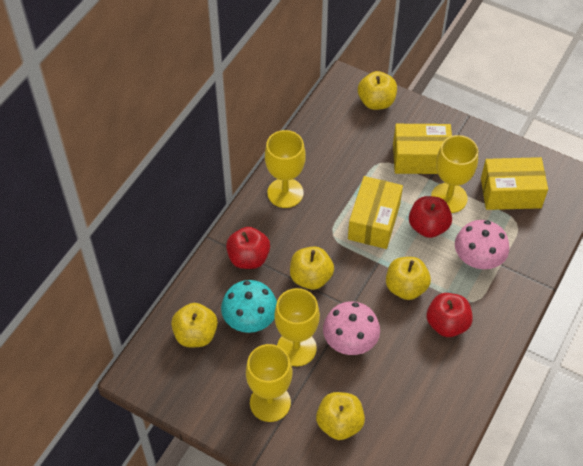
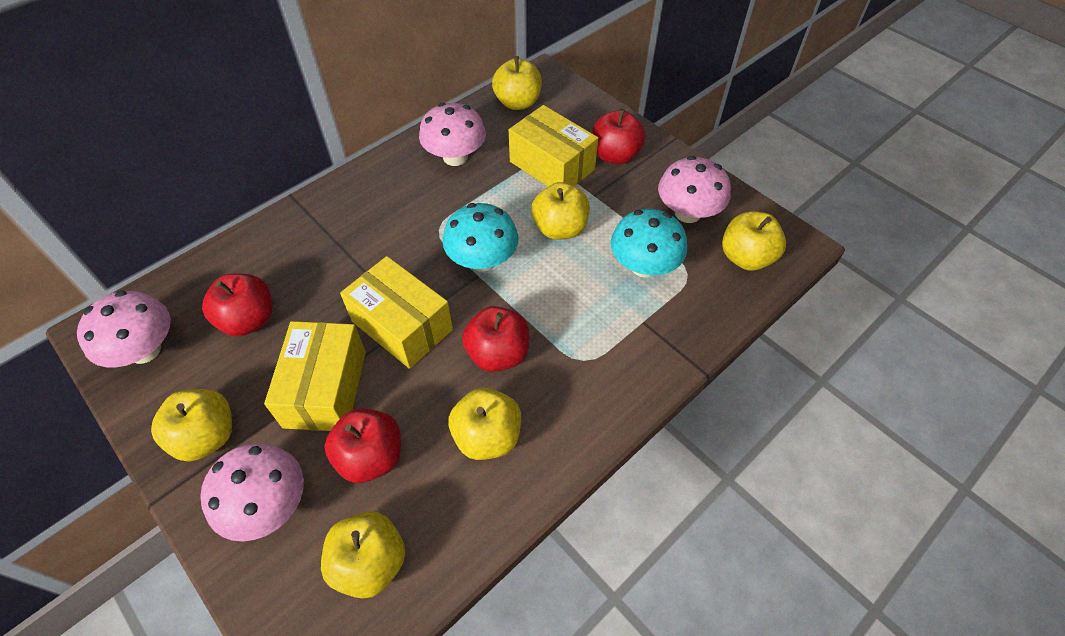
pink mushroom: [323,301,380,355] [455,220,509,269] = 2 -> [77,291,171,367] [200,443,304,542] [419,103,486,166] [658,156,731,223] = 4
red apple: [226,227,270,269] [409,196,452,238] [427,293,473,337] = 3 -> [202,274,272,336] [324,408,401,483] [462,306,529,372] [592,109,645,164] = 4
turquoise mushroom: [221,280,277,333] = 1 -> [443,203,518,272] [611,209,687,278] = 2
yellow apple: [171,303,218,347] [290,247,334,290] [316,392,365,440] [358,71,397,110] [386,257,431,300] = 5 -> [151,389,232,461] [321,511,406,599] [448,388,521,460] [492,56,542,110] [531,182,590,240] [722,211,786,271] = 6
yellow goblet: [246,344,292,422] [265,130,306,208] [274,288,320,366] [431,135,478,213] = 4 -> none = 0

